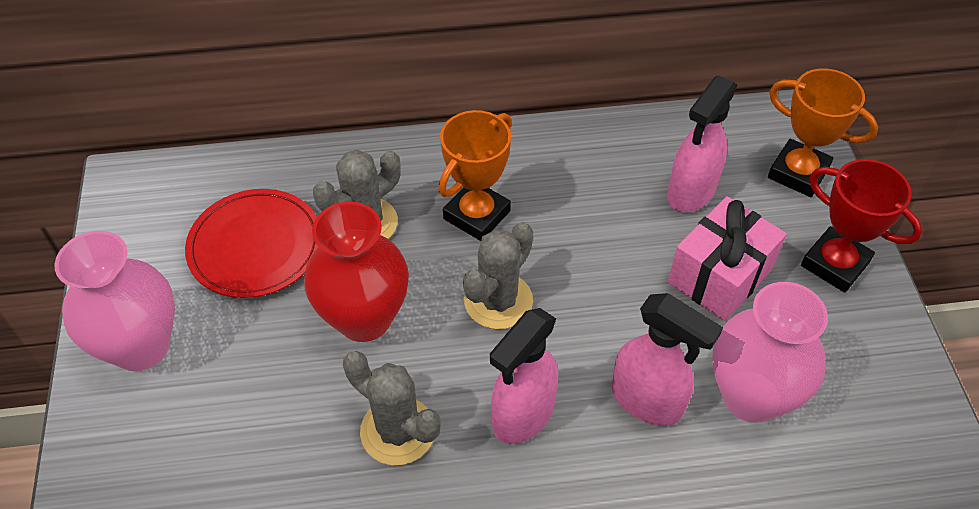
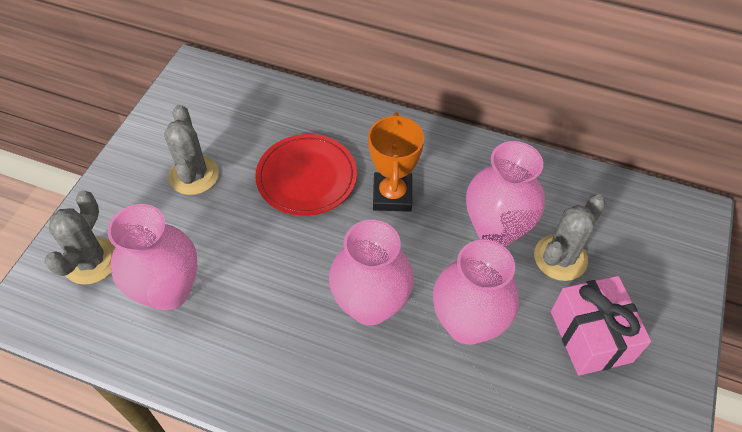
orange trophy: [438,110,512,241] [768,68,878,197] = 2 -> [368,112,424,212] = 1
pink spray bottle: [490,308,558,444] [612,293,723,426] [667,75,737,212] = 3 -> none = 0
pink vase: [54,231,175,371] [712,282,828,422] = 2 -> [108,204,197,310] [329,220,413,325] [433,240,519,345] [466,141,545,246] = 4
red trophy: [801,159,923,293] = 1 -> none = 0
red vase: [304,201,409,342] = 1 -> none = 0

